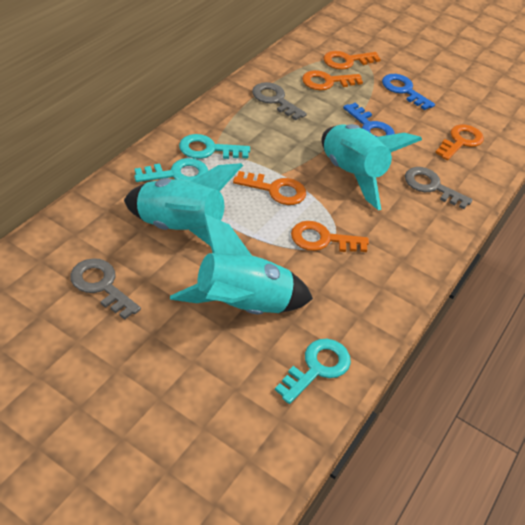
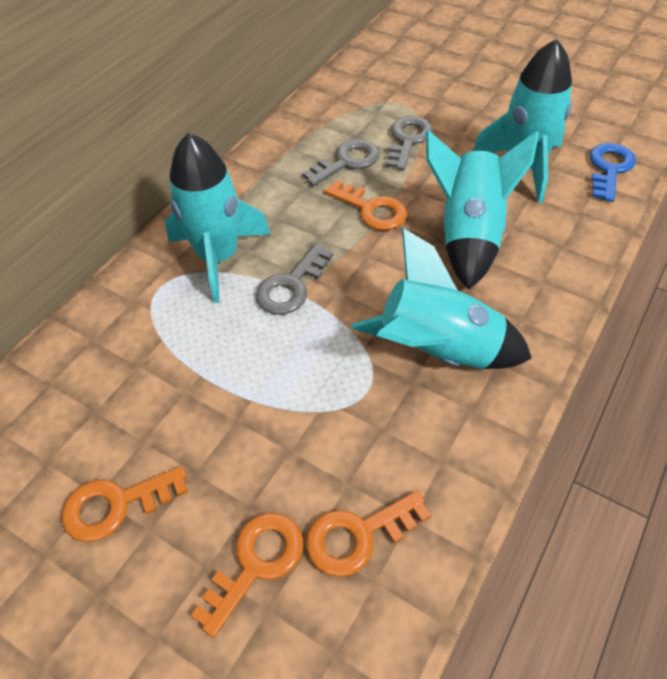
blue key: [343,103,395,137] [382,74,435,110] = 2 -> [590,143,636,202] = 1
orange key: [233,171,306,205] [291,221,369,252] [302,70,363,91] [323,51,381,70] [435,124,484,160] = 5 -> [62,466,188,542] [191,513,304,638] [306,491,431,577] [325,180,407,230] = 4
turquoise key: [134,158,208,182] [179,134,250,159] [275,339,351,404] = 3 -> none = 0
turquoise rocket: [124,163,243,246] [170,214,313,314] [321,124,422,210] = 3 -> [165,132,270,303] [351,228,532,369] [426,130,539,290] [473,38,572,203] = 4

